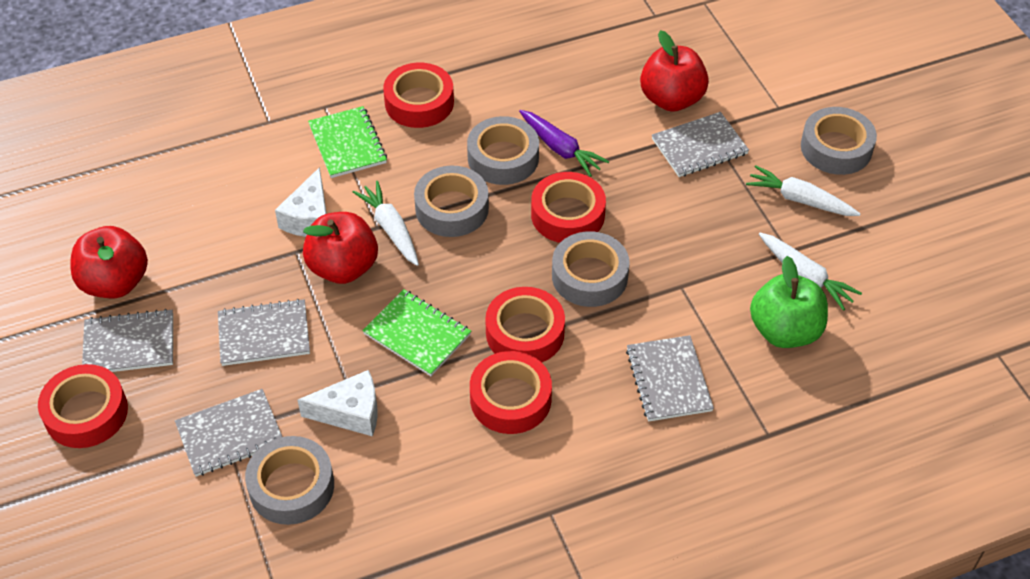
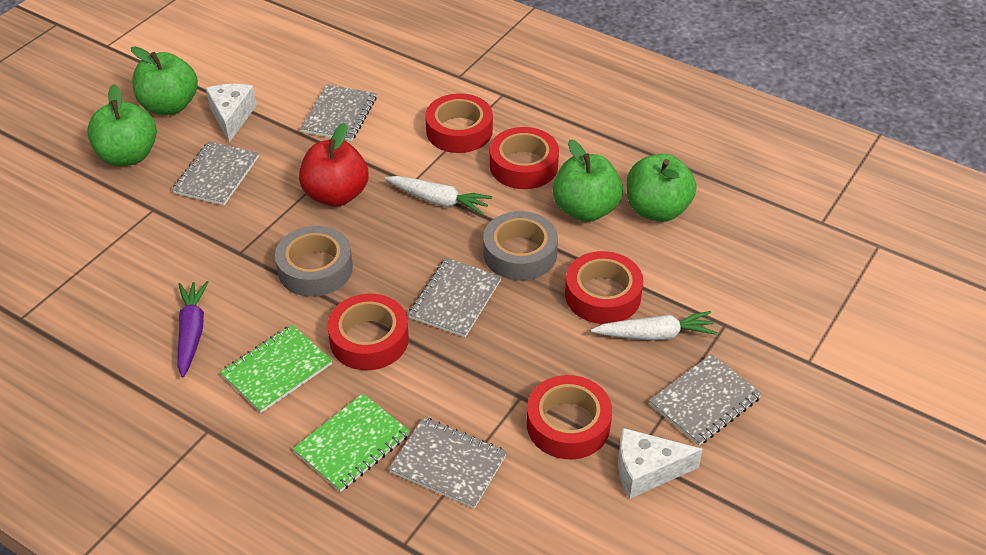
green apple: [750,256,828,348] = 1 -> [87,84,157,166] [131,46,198,115] [553,139,623,222] [627,154,697,222] = 4
grey tape: [245,436,334,525] [414,166,489,237] [467,116,539,185] [552,231,630,307] [801,107,877,175] = 5 -> [275,226,353,297] [483,211,558,281] = 2
red apple: [70,226,148,298] [303,212,378,284] [640,30,709,112] = 3 -> [299,123,369,207] = 1
white carrot: [353,181,419,266] [746,165,860,216] [759,233,862,311] = 3 -> [385,176,492,215] [591,311,717,341] = 2

